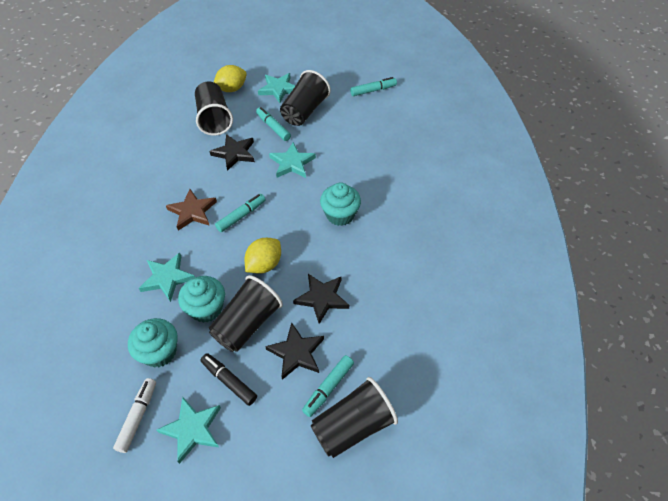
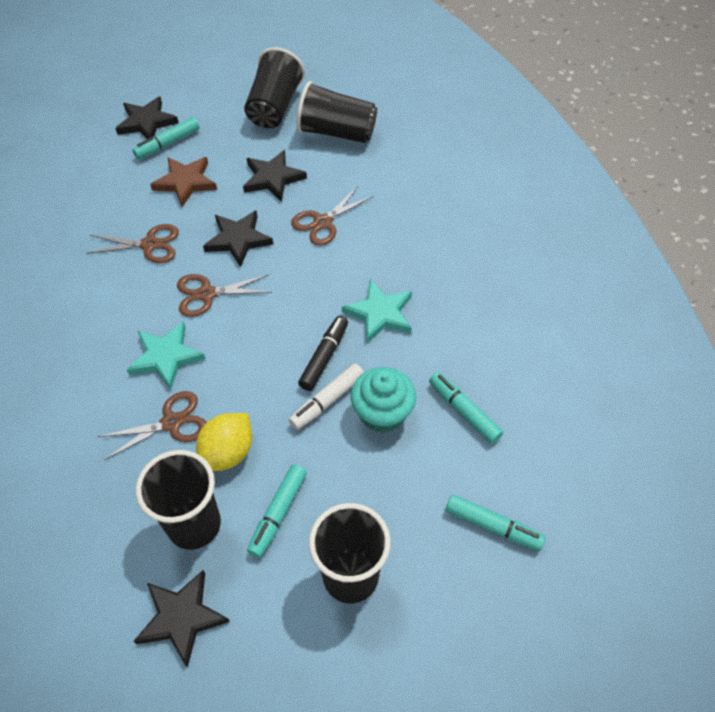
black star: [209,134,255,171] [265,322,324,380] [293,274,349,324] = 3 -> [115,96,179,139] [134,570,230,668] [203,210,273,267] [243,150,307,202] = 4
brown scissors: none = 0 -> [86,224,179,263] [97,391,207,460] [177,274,272,317] [291,186,374,246] = 4
turquoise cupcake: [128,318,178,368] [178,276,225,323] [320,182,361,226] = 3 -> [351,367,416,433] = 1
turquoise star: [139,253,195,302] [157,396,221,464] [258,73,295,103] [269,142,316,178] = 4 -> [127,321,205,390] [342,279,412,343] = 2
yellow lemon: [214,65,247,92] [245,238,281,274] = 2 -> [196,413,252,471] = 1

